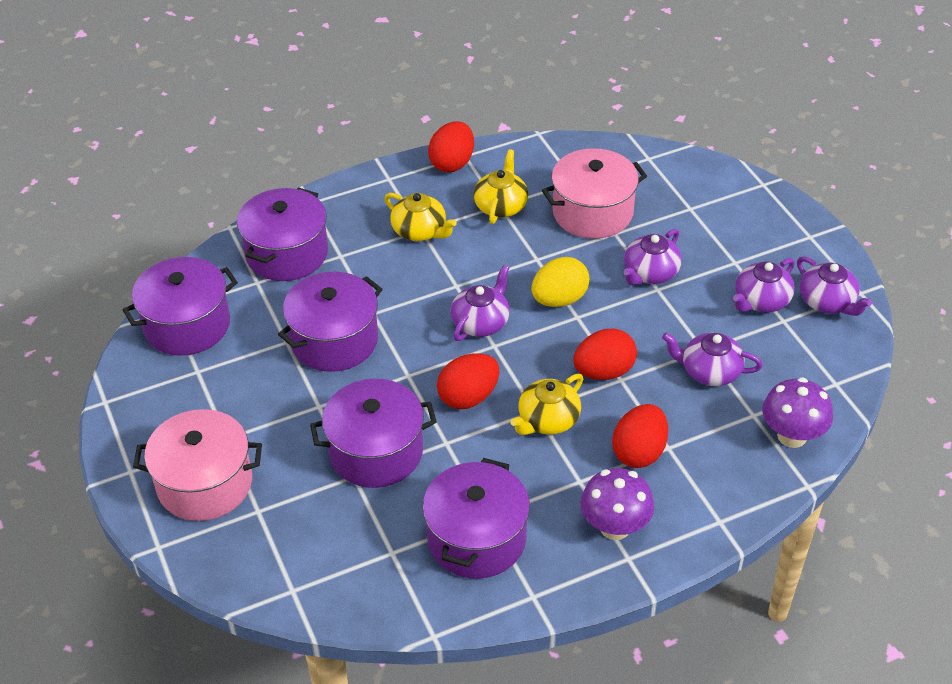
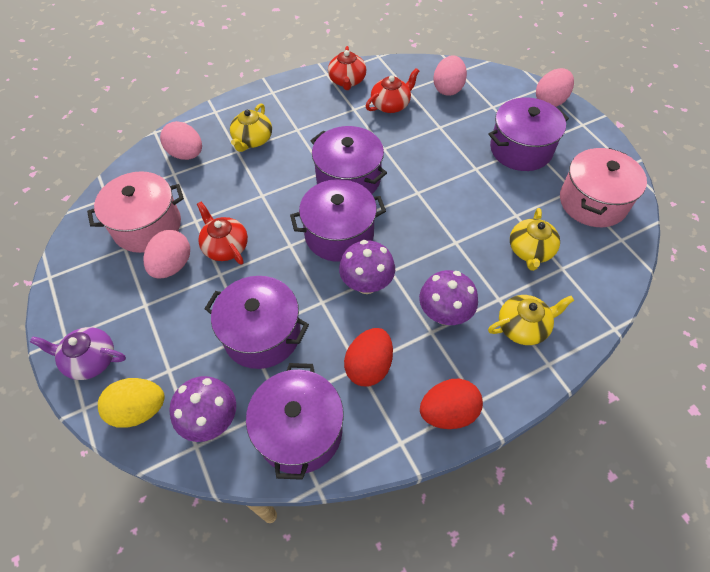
pink egg: none = 0 -> [144,230,190,279] [160,121,202,160] [433,55,467,96] [536,68,574,107] = 4
purple mushroom: [580,468,654,540] [762,377,833,448] = 2 -> [169,376,236,442] [339,240,395,294] [419,270,478,325] = 3
purple teapot: [451,265,510,341] [624,229,682,285] [662,333,763,386] [733,258,795,312] [797,256,872,316] = 5 -> [30,327,126,380] = 1
red egg: [428,121,474,172] [437,353,500,409] [574,329,637,380] [612,404,668,468] = 4 -> [344,328,393,386] [420,379,483,429] = 2
red teapot: none = 0 -> [197,202,248,265] [328,46,367,90] [366,68,419,113] = 3

